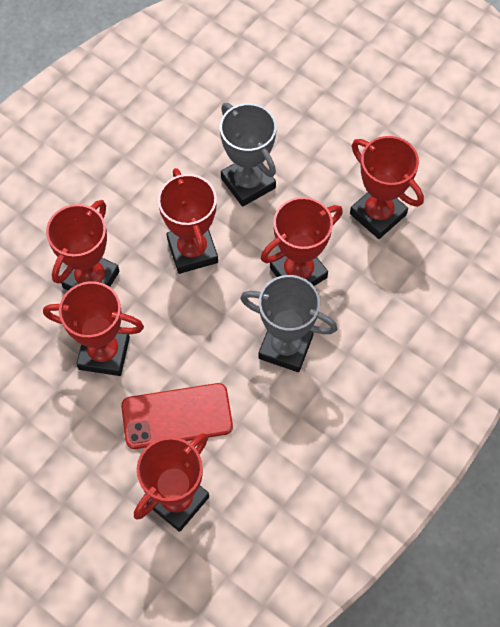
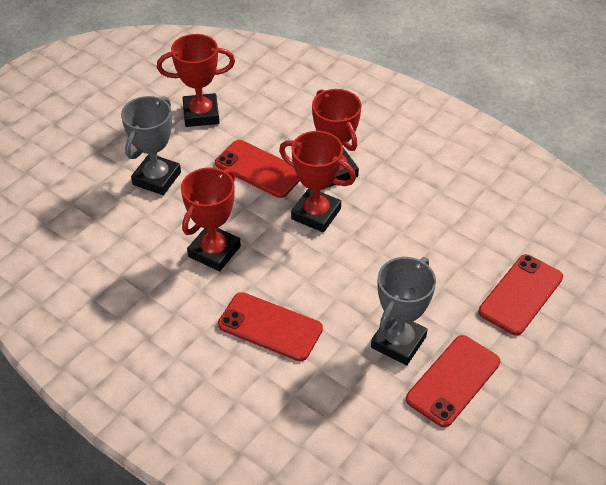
red phone: [121,383,233,449] = 1 -> [215,140,300,198] [218,292,323,361] [406,335,500,427] [478,254,563,335] = 4
red trophy: [43,281,144,376] [46,200,119,290] [134,433,209,532] [158,168,218,274] [261,197,343,286] [350,136,424,239] = 6 -> [157,34,235,127] [181,168,241,271] [279,131,356,232] [312,89,362,188] = 4

